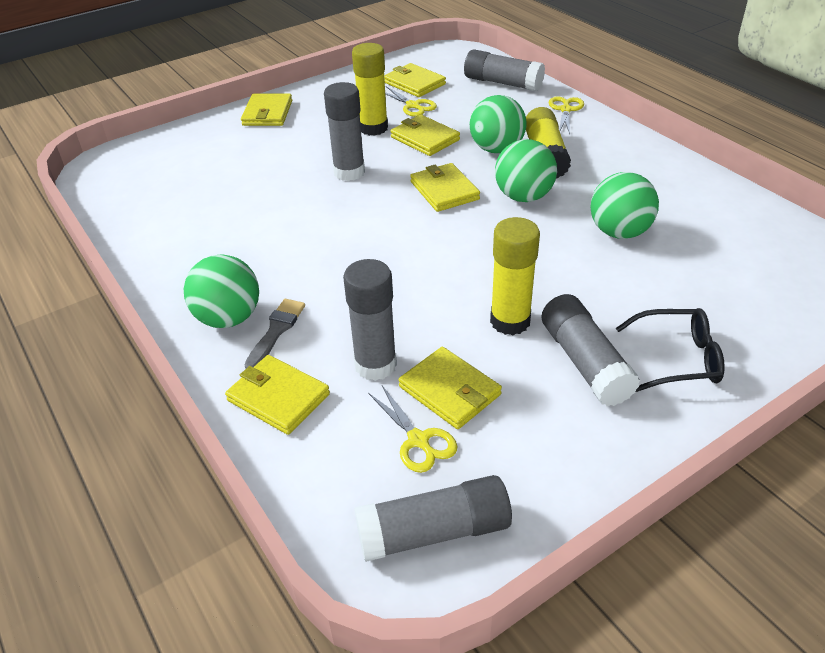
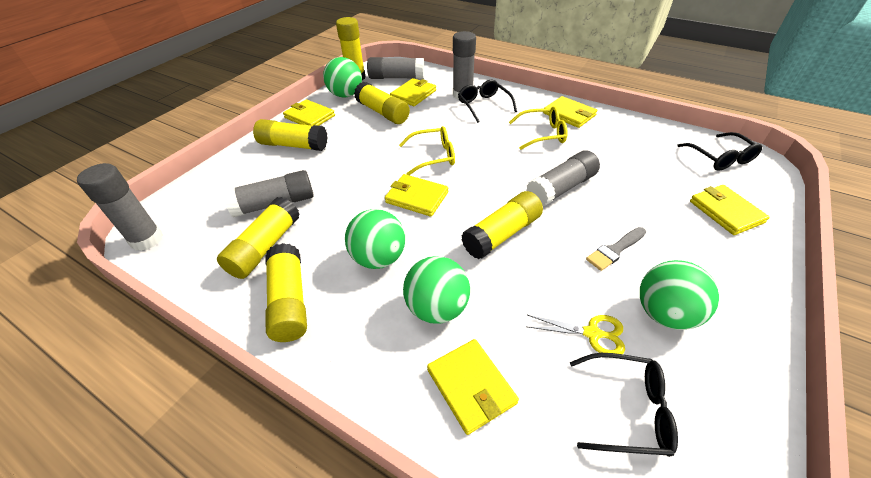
black glasses: [616,308,725,392] = 1 -> [458,80,517,123] [570,353,678,457] [677,132,762,171] = 3
yellow glasses: none = 0 -> [399,126,455,175] [509,106,568,150] = 2
yellow glue stick: [352,43,388,136] [490,217,540,335] [526,107,571,179] = 3 -> [217,197,300,279] [253,119,328,151] [265,243,307,342] [336,17,366,80] [354,82,410,124] [461,191,543,259] = 6
yellow scissors: [368,386,458,473] [385,86,437,117] [548,96,584,134] = 3 -> [526,315,625,354] = 1

